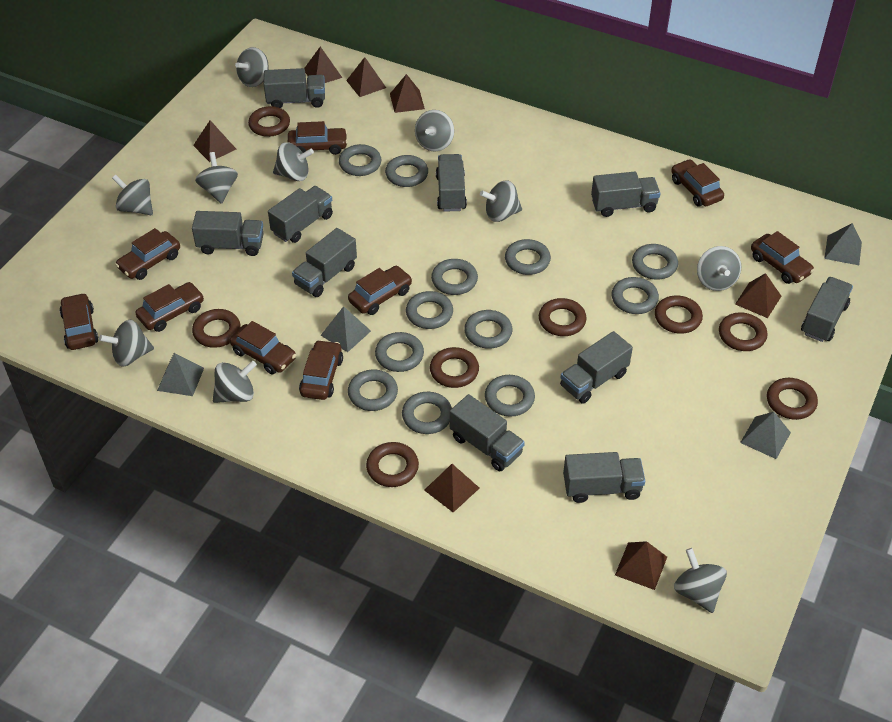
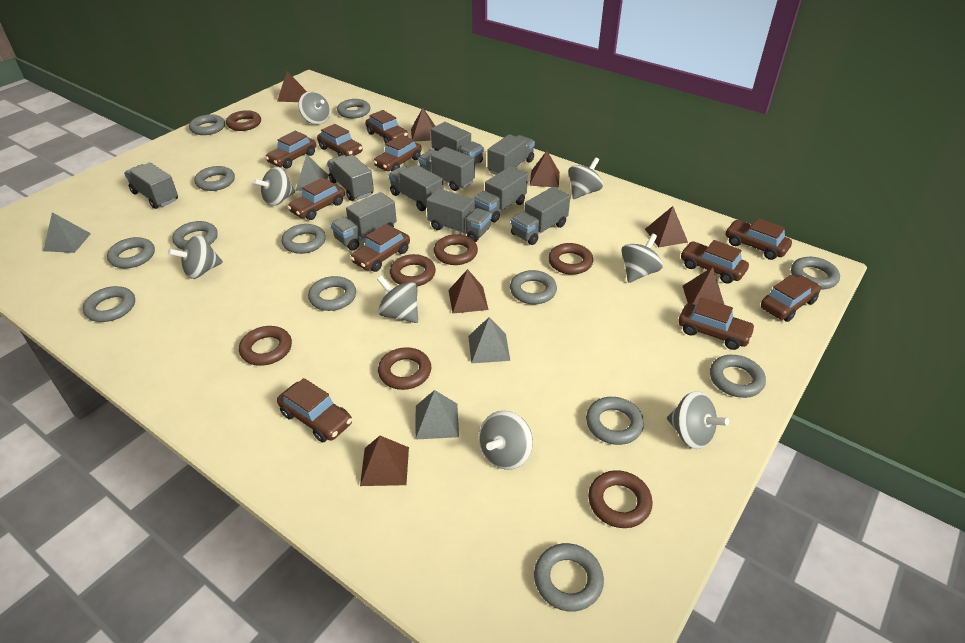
brown car: [60,293,98,350] [115,228,180,280] [136,282,204,332] [230,321,296,375] [288,121,348,155] [299,340,343,400] [348,266,412,315] [671,159,724,207] [751,231,815,284] = 9 -> [265,131,316,169] [277,378,352,442] [287,177,345,220] [317,124,363,156] [350,224,410,272] [365,110,408,144] [373,135,422,172] [678,298,756,350] [680,240,749,284] [725,218,792,260] [761,274,821,322] = 11
brown ring: [192,309,241,348] [248,106,290,137] [366,442,419,487] [430,347,479,388] [539,298,587,336] [655,295,703,334] [719,312,768,351] [767,378,818,420] = 8 -> [226,110,261,131] [239,326,292,366] [378,347,431,390] [390,254,436,286] [434,234,478,265] [548,243,593,275] [588,470,653,528] = 7
grey ring: [339,144,381,176] [348,369,398,411] [375,332,424,372] [385,155,428,187] [402,392,452,434] [406,291,453,329] [431,259,478,295] [464,310,512,349] [485,375,535,417] [505,239,551,275] [612,277,659,314] [632,244,678,280] = 12 -> [83,286,135,322] [107,237,155,268] [172,221,218,250] [189,114,225,135] [194,166,235,191] [282,224,326,254] [308,276,356,311] [337,99,371,119] [510,270,557,304] [534,543,604,612] [586,397,644,445] [710,355,766,398] [791,257,840,289] = 13
grey spinning top: [99,320,154,366] [112,175,153,215] [195,152,238,204] [213,361,257,403] [235,47,269,87] [273,142,314,181] [415,110,454,151] [480,181,522,222] [674,548,727,613] [697,246,741,291] = 10 -> [168,235,223,279] [253,167,295,206] [299,91,330,124] [377,276,418,323] [479,411,533,470] [569,157,603,199] [621,233,663,283] [667,391,729,449] = 8

